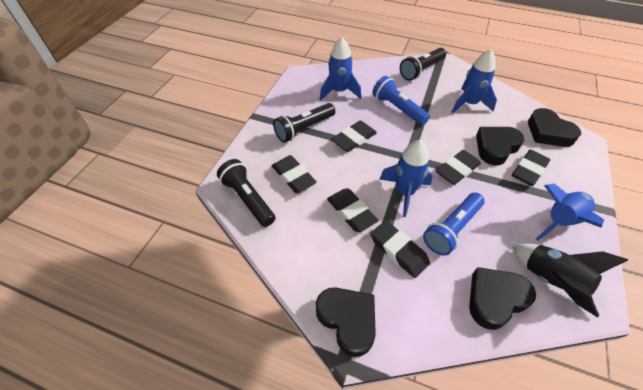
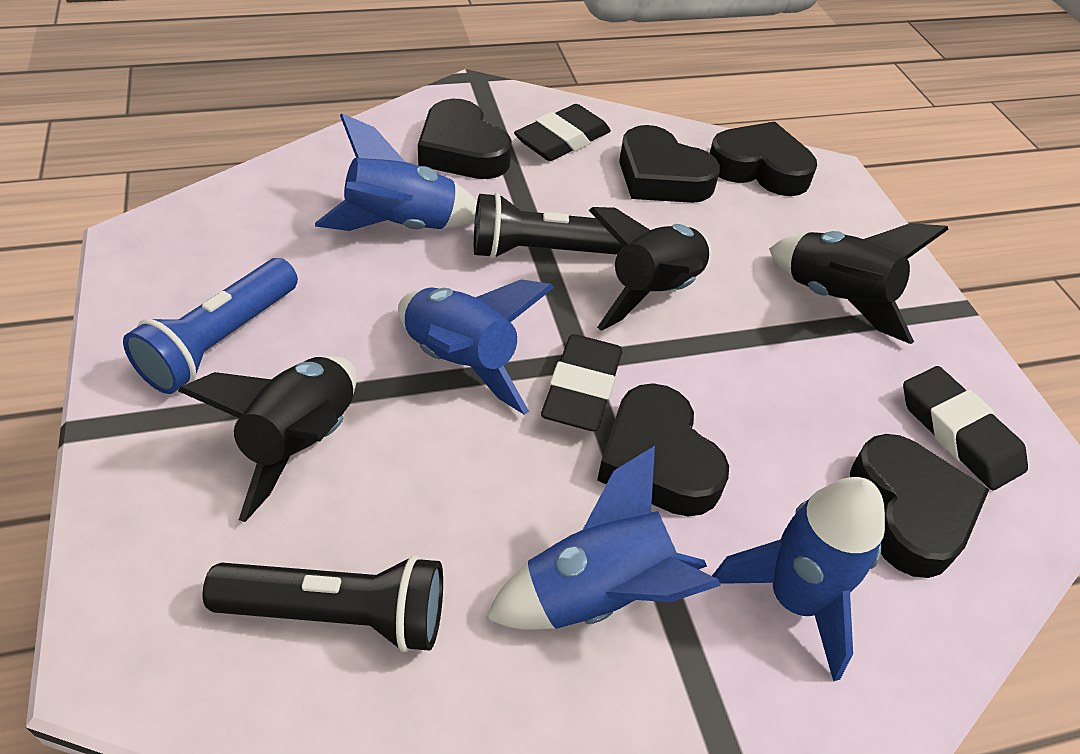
black eraser: [272,155,317,193] [327,188,379,232] [331,120,377,152] [371,220,430,278] [436,150,481,185] [512,150,550,186] = 6 -> [514,104,611,161] [541,334,622,431] [903,366,1028,490] = 3
black flashlight: [217,159,276,227] [273,103,335,143] [400,48,446,81] = 3 -> [203,555,443,653] [474,193,623,259] = 2
black heart: [316,288,376,357] [469,267,536,330] [476,127,525,165] [528,108,581,147] = 4 -> [418,99,511,179] [597,383,729,517] [619,125,720,203] [710,121,817,196] [850,434,989,578] = 5
black rocket: [513,243,628,318] = 1 -> [178,356,357,522] [589,207,712,331] [769,223,949,344] = 3
blue flashlight: [372,76,430,125] [423,193,485,256] = 2 -> [123,258,298,394] = 1

